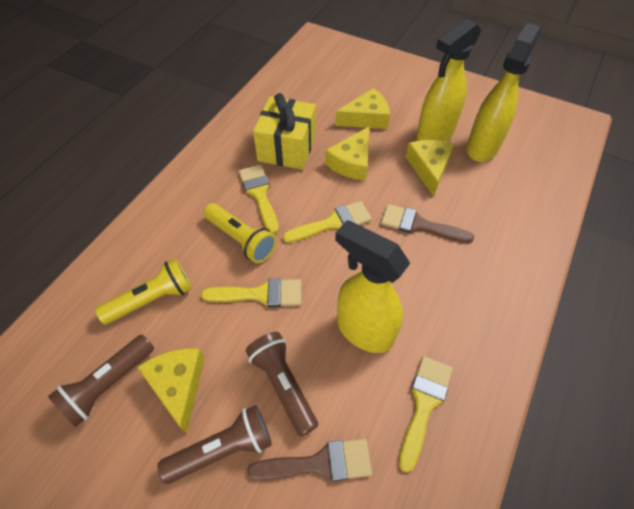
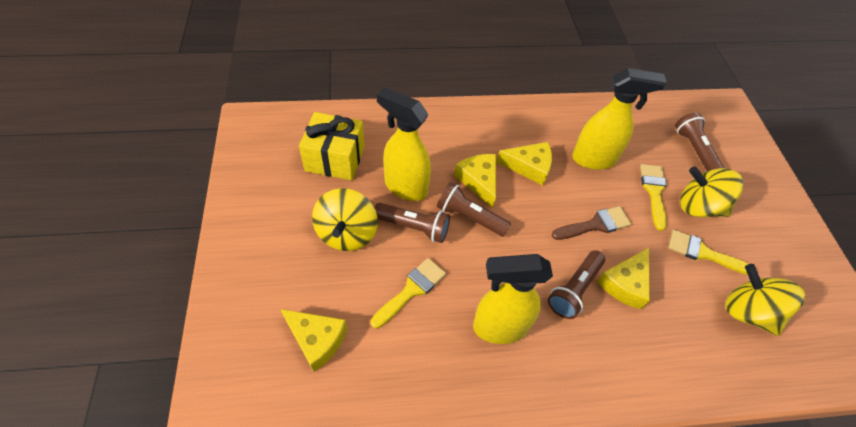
brown brush: [248,438,372,482] [381,204,474,243] = 2 -> [551,206,631,240] = 1
brown flashlight: [48,335,154,427] [157,405,272,484] [246,332,318,437] = 3 -> [374,203,450,243] [437,182,511,237] [548,250,605,319] [675,112,724,171] = 4
yellow brush: [201,278,301,307] [239,165,279,234] [283,201,372,243] [399,356,453,473] = 4 -> [371,258,446,329] [640,164,667,231] [668,230,749,275] = 3
yellow flashlight: [95,258,192,324] [204,203,276,263] = 2 -> none = 0
yellow spinning top: none = 0 -> [312,188,378,251] [680,166,743,217] [725,264,805,336] = 3

